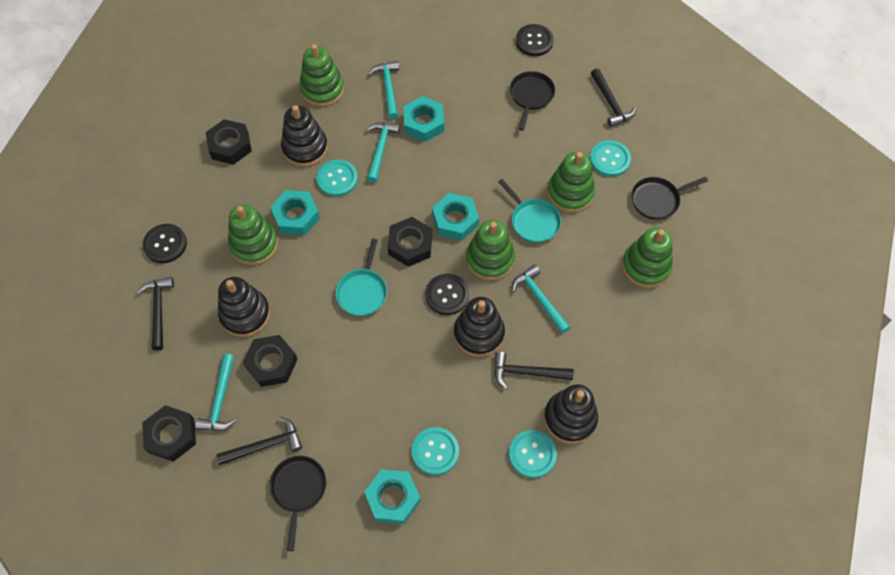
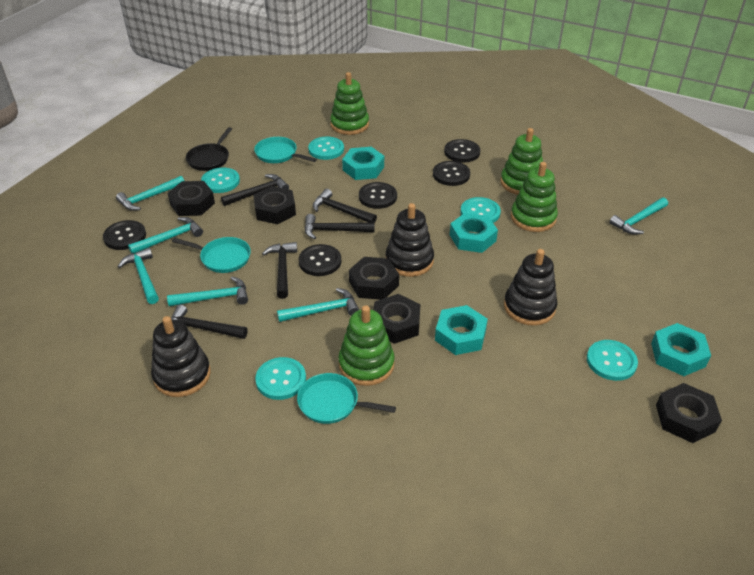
black button: [143,224,187,263] [425,274,469,315] [516,24,554,56] = 3 -> [103,220,146,250] [299,244,341,276] [359,182,397,209] [433,161,470,186] [444,139,480,163] = 5
black hammer: [137,277,174,351] [216,417,302,465] [494,352,574,389] [591,68,636,127] = 4 -> [171,305,248,339] [221,174,289,206] [262,242,297,299] [304,214,375,239] [313,189,377,222] = 5
black nut: [142,405,196,462] [206,119,252,165] [243,335,298,387] [387,217,432,267] = 4 -> [168,181,215,216] [253,186,296,224] [349,257,399,300] [373,294,420,344] [656,383,722,443] = 5
black pan: [269,456,326,551] [510,71,555,131] [631,177,708,220] = 3 -> [186,127,232,171] = 1
black stacking toy: [218,277,270,337] [281,105,328,167] [454,297,505,357] [544,384,598,444] = 4 -> [151,316,211,397] [386,203,434,277] [504,249,557,326] = 3
green stacking toy: [228,204,278,265] [299,44,344,107] [466,220,515,281] [547,152,595,213] [622,227,673,288] = 5 -> [330,72,369,135] [338,305,395,386] [500,128,543,195] [511,162,558,232] = 4
turquoise button: [316,159,358,197] [412,427,459,475] [509,430,557,478] [590,140,631,177] = 4 -> [201,168,240,193] [255,357,306,400] [308,137,344,160] [461,197,501,223] [587,340,638,381] = 5
turquoise hammer: [195,354,236,431] [366,122,400,183] [368,61,399,119] [512,265,570,334] = 4 -> [116,176,184,211] [118,248,159,304] [128,217,203,254] [167,277,248,306] [277,288,359,322] [609,197,668,234] = 6
turquoise pan: [336,239,387,316] [498,179,561,243] = 2 -> [172,237,251,273] [254,137,317,163] [297,373,396,424] = 3

